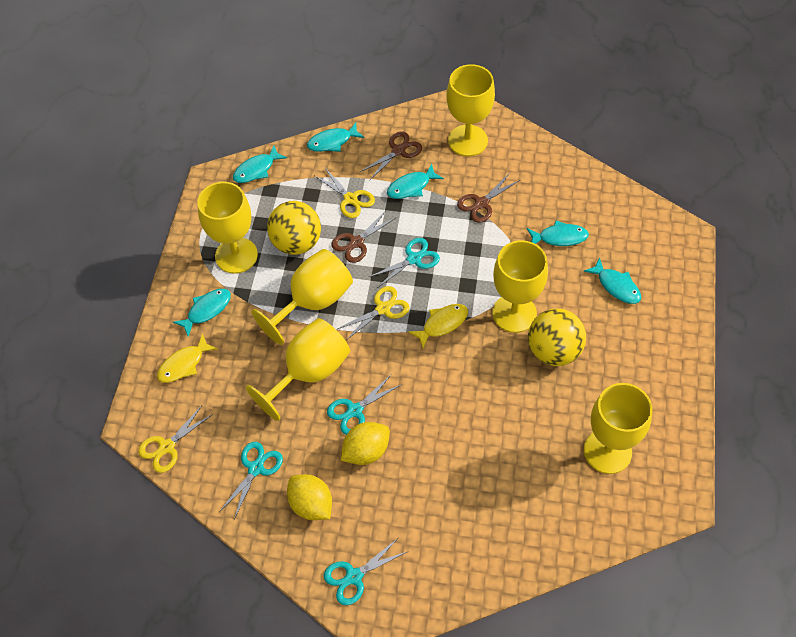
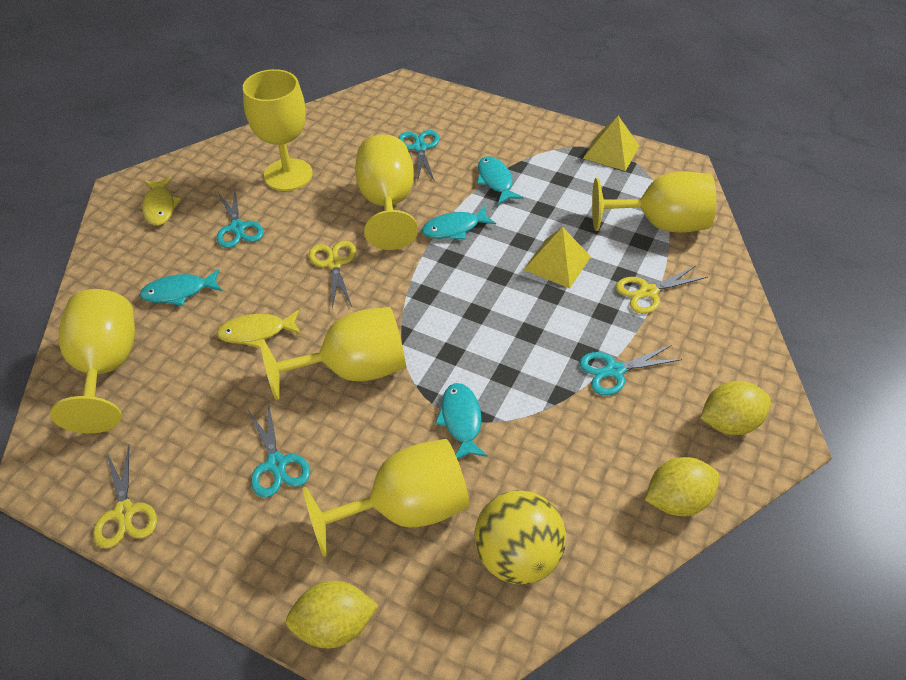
brown scissors: [331,209,397,263] [360,131,422,180] [457,173,520,223] = 3 -> none = 0
turquoise fish: [173,289,231,337] [233,146,287,183] [307,123,364,152] [387,164,444,199] [527,220,589,246] [584,258,641,304] = 6 -> [140,269,222,306] [422,206,496,240] [435,383,488,459] [477,156,523,204] = 4
yellow ball: [267,201,321,255] [528,308,586,366] = 2 -> [475,490,566,585] = 1
yellow lemon: [287,474,332,520] [341,422,390,465] = 2 -> [286,581,379,648] [645,457,720,516] [700,381,771,435] = 3
yellow pyramid: none = 0 -> [524,227,591,288] [583,116,640,171] = 2

